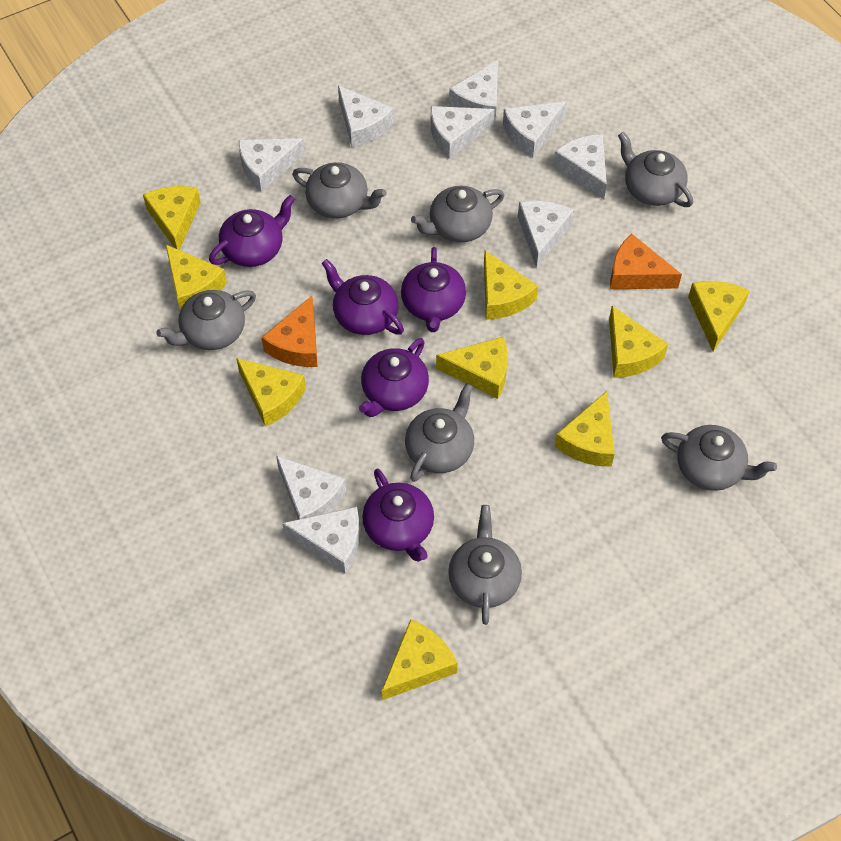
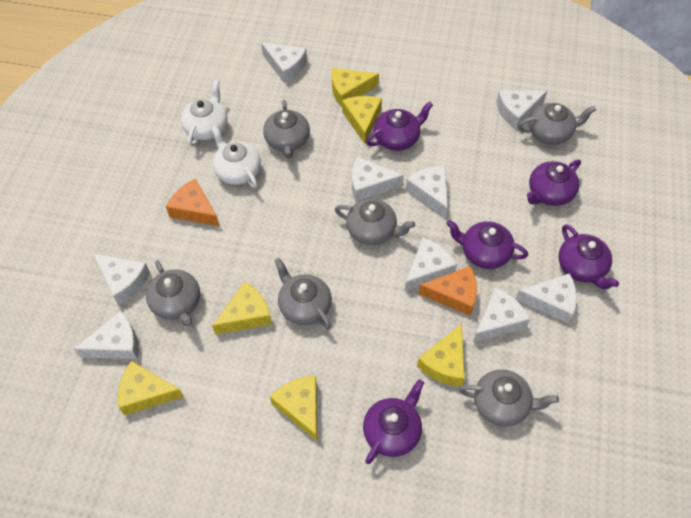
grey teapot: [156,290,256,350] [292,162,387,218] [405,383,474,482] [411,186,504,242] [448,505,522,625] [618,132,693,207] [661,425,777,491] = 7 -> [146,260,200,326] [263,100,310,158] [275,258,332,329] [335,199,415,245] [459,369,559,426] [518,103,596,144] = 6
white teapot: none = 0 -> [181,80,228,147] [211,125,261,188] = 2
yellow cheese: [143,186,201,250] [165,244,227,311] [236,358,306,427] [382,619,458,700] [436,337,508,399] [484,250,538,320] [555,391,615,467] [609,306,668,378] [688,281,750,352] = 9 -> [118,361,184,415] [212,282,272,335] [270,376,317,441] [332,68,379,107] [342,96,382,144] [417,324,465,386] = 6

